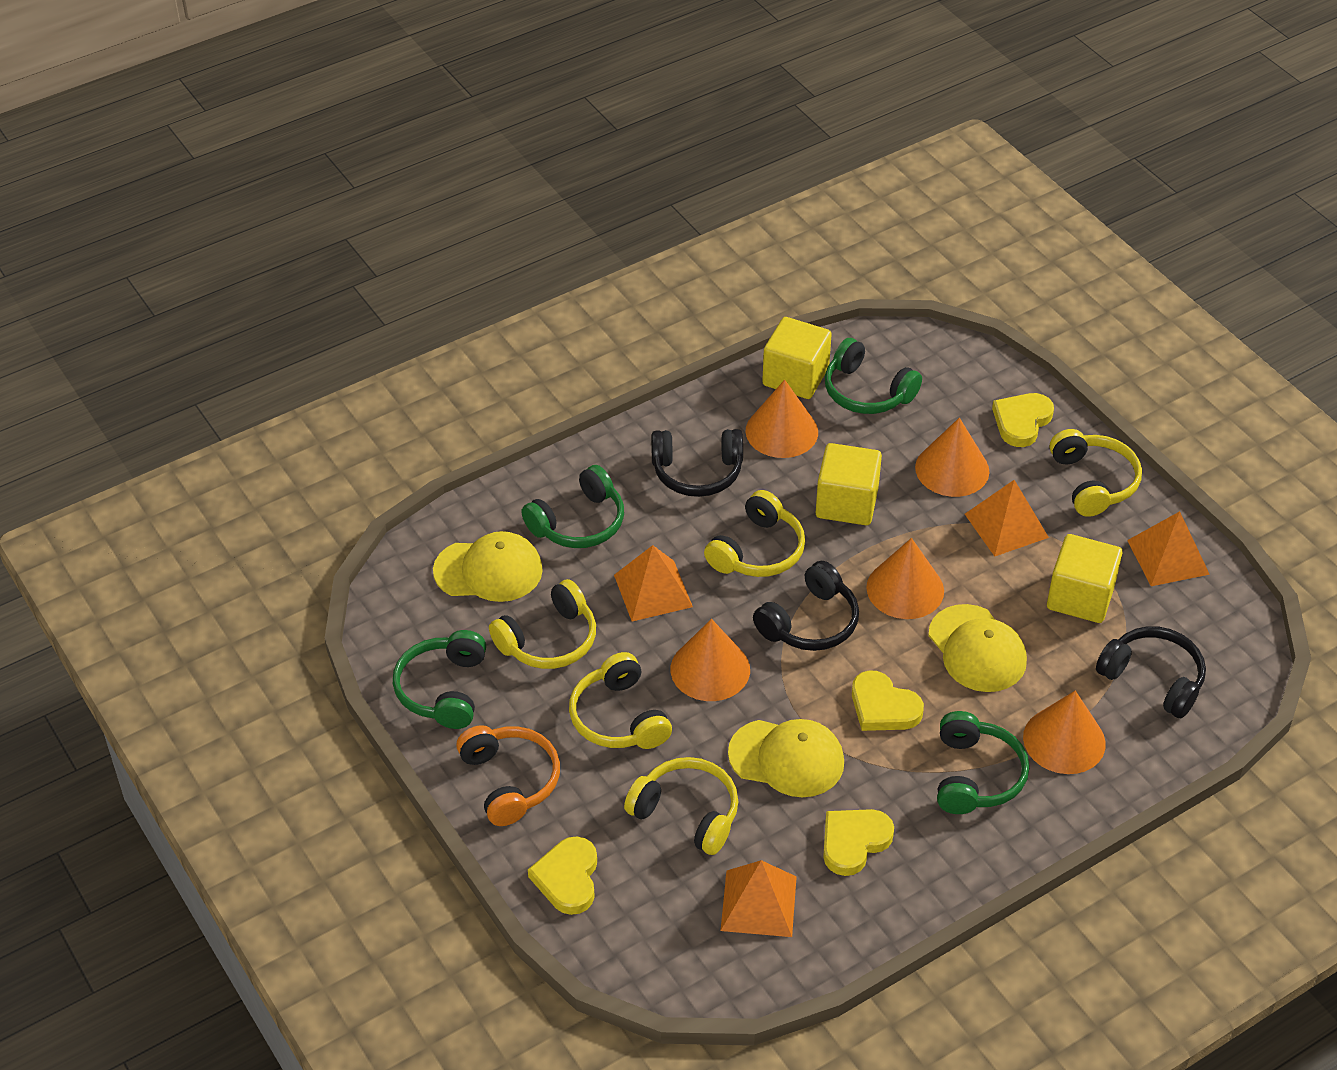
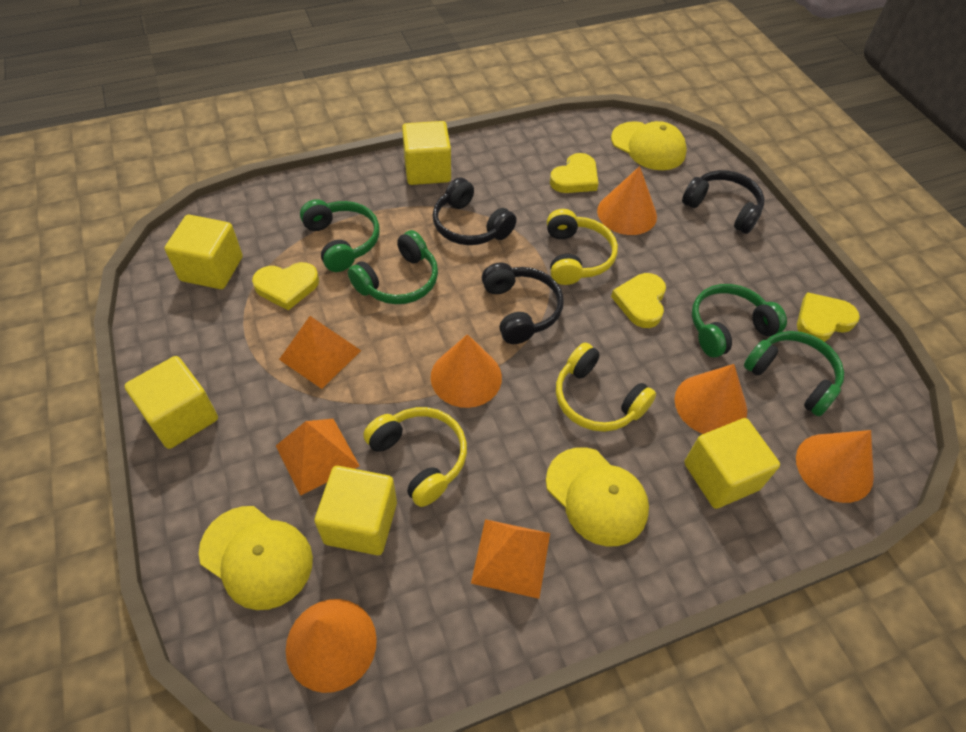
orange headphones: [456,725,560,826] = 1 -> none = 0
orange pyramid: [614,545,693,622] [721,860,797,937] [965,480,1049,557] [1127,511,1210,586] = 4 -> [276,419,360,496] [279,316,361,389] [471,519,550,599] = 3
yellow cube: [762,317,832,399] [816,443,882,525] [1047,534,1122,623] = 3 -> [124,356,218,449] [165,215,243,289] [314,466,397,555] [402,121,451,185] [684,418,780,509] = 5
yellow headphones: [489,579,596,669] [569,652,672,749] [624,757,738,855] [704,490,805,577] [1050,429,1142,517] = 5 -> [363,407,467,507] [547,209,618,285] [556,343,656,432] = 3

